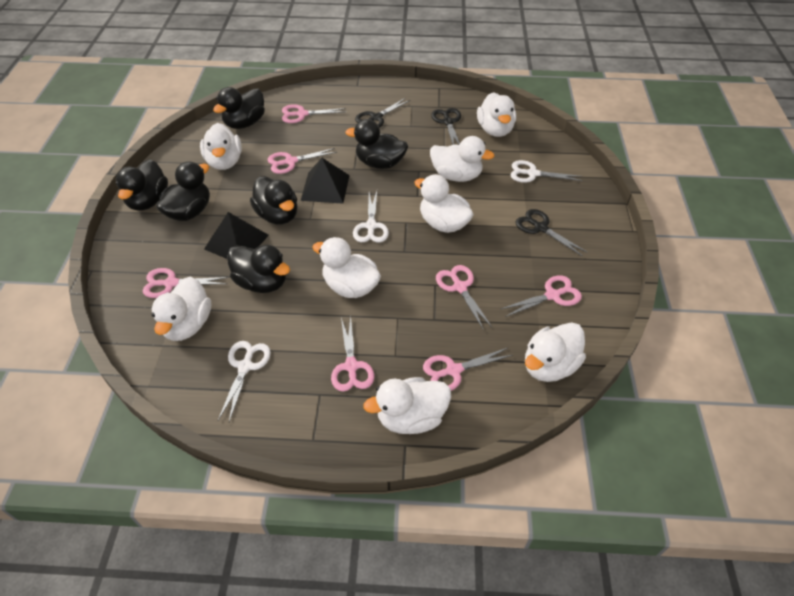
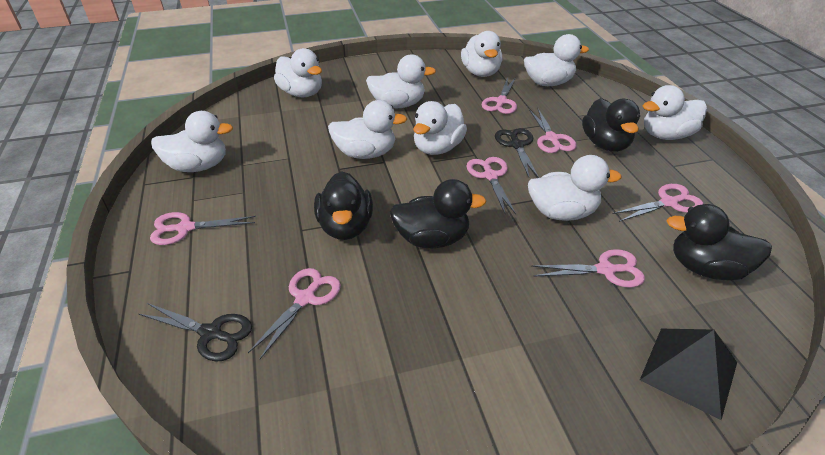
black duck: [116,159,168,211] [156,161,210,221] [213,87,265,129] [227,245,290,293] [250,176,298,225] [345,119,408,169] = 6 -> [314,171,373,240] [390,179,487,249] [582,98,640,152] [667,204,772,280] = 4
black pyramid: [204,212,269,259] [300,158,350,204] = 2 -> [640,329,737,420] = 1
black scissors: [355,98,410,128] [431,108,461,145] [516,209,588,257] = 3 -> [139,303,252,362] [495,128,539,178] = 2
white duck: [152,276,211,341] [200,123,242,170] [312,237,381,298] [363,377,451,434] [414,174,474,233] [430,136,494,182] [477,92,516,137] [525,322,586,382] = 8 -> [151,111,233,172] [274,48,322,97] [328,100,407,159] [366,54,436,108] [413,101,467,155] [461,31,503,77] [524,34,589,86] [528,155,621,221] [643,85,707,140] = 9
white scissors: [218,341,271,422] [353,191,389,243] [510,160,583,183] = 3 -> none = 0

